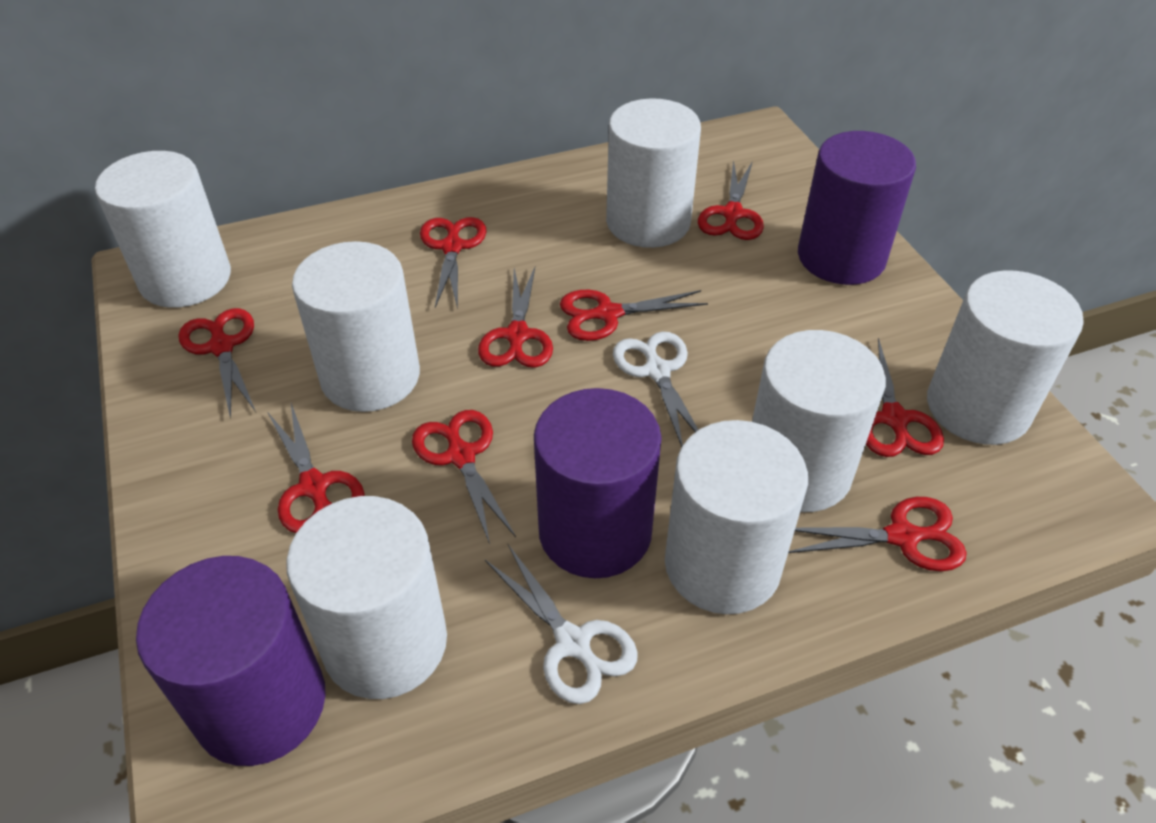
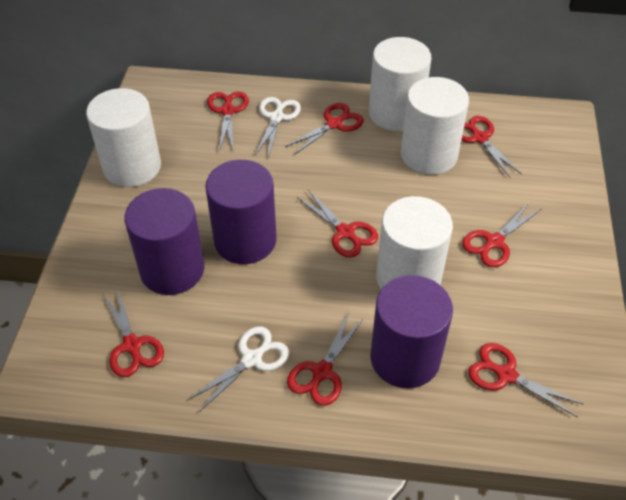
red scissors: [178,308,256,419] [268,403,365,533] [412,410,516,544] [420,217,487,309] [478,267,553,368] [560,290,708,341] [698,160,764,240] [788,497,967,571] [866,338,944,457] = 9 -> [103,287,164,377] [207,91,249,151] [285,103,364,155] [287,313,364,406] [297,190,378,258] [461,116,522,177] [462,203,541,267] [468,343,583,417] = 8
white cylinder: [95,151,231,308] [286,496,447,699] [292,241,420,412] [606,98,701,248] [665,420,808,614] [752,330,886,512] [927,270,1084,445] = 7 -> [86,88,161,187] [369,37,431,131] [376,196,453,289] [401,77,469,175] = 4

